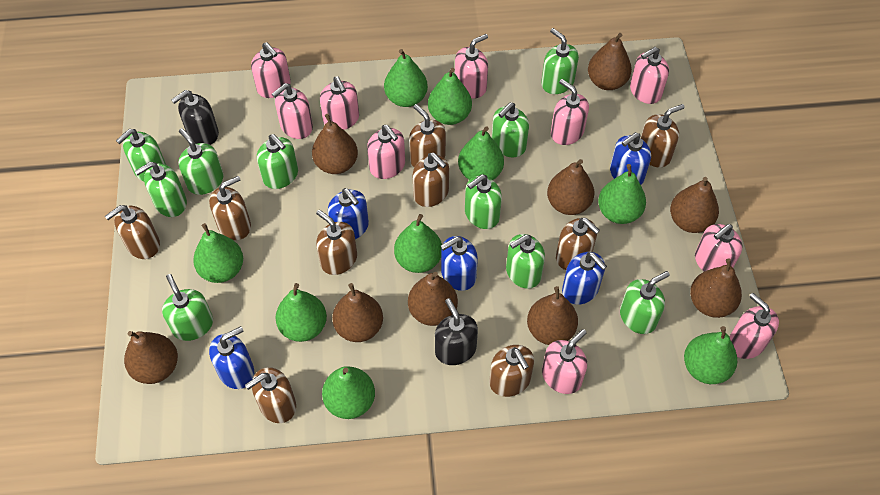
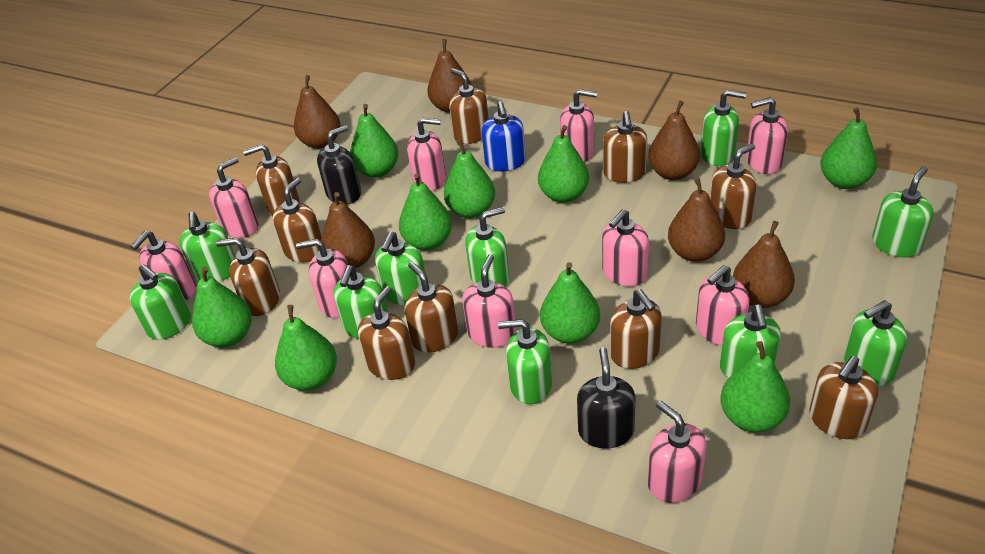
blue soap dispenser: [209,326,254,389] [328,188,369,239] [441,236,478,291] [562,252,607,305] [610,132,651,185] = 5 -> [482,101,526,172] = 1
brown pear: [124,331,178,384] [312,114,358,174] [332,283,383,342] [408,272,458,326] [527,286,578,345] [547,159,594,215] [588,33,632,90] [670,177,719,233] [690,258,742,318] = 9 -> [294,75,340,149] [321,192,375,268] [428,39,472,113] [648,101,700,180] [668,178,725,262] [733,221,795,308] = 6
brown soap dispenser: [105,205,160,259] [209,176,251,240] [245,367,296,423] [316,210,357,275] [409,104,446,167] [413,153,449,207] [489,345,534,397] [556,218,600,270] [641,104,685,168] = 9 -> [216,238,280,316] [243,144,299,215] [273,178,322,262] [358,286,415,380] [404,262,459,353] [449,68,489,144] [603,111,647,183] [610,289,662,369] [710,144,756,229] [809,356,878,439] = 10

